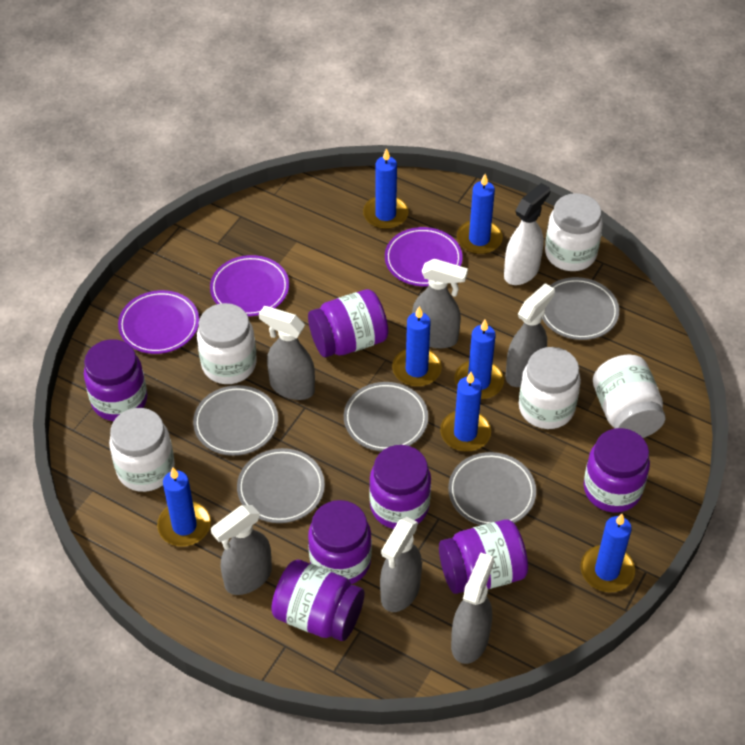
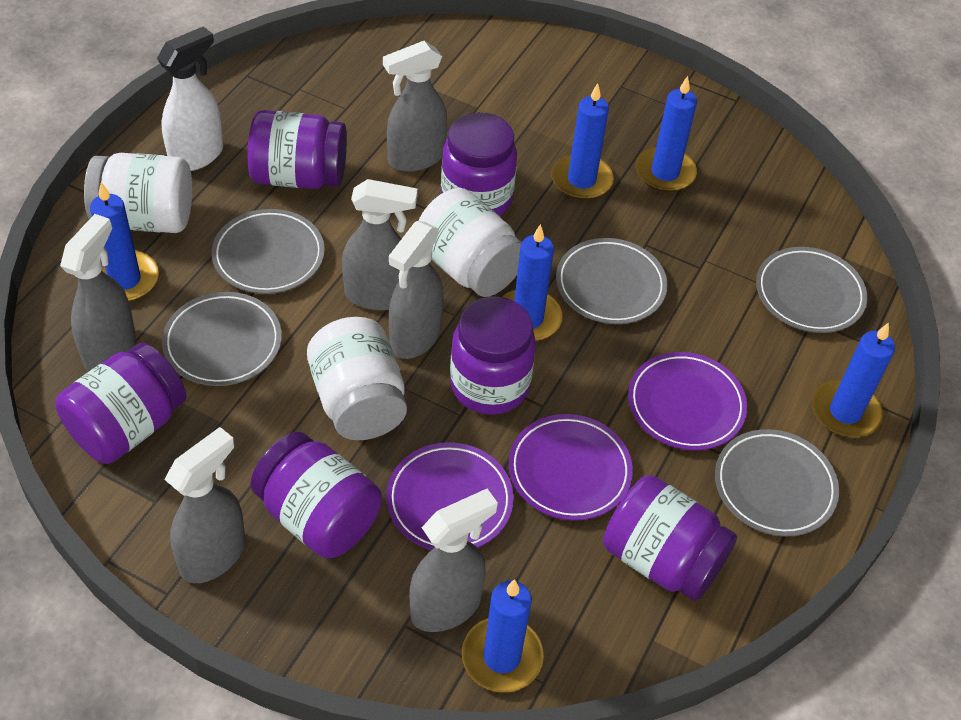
blue candle: [157,467,211,546] [363,148,409,229] [392,306,442,387] [440,372,491,452] [454,319,504,399] [457,174,503,254] [580,514,635,592] = 7 -> [90,182,159,302] [462,579,544,693] [502,224,563,341] [551,83,614,200] [635,76,697,192] [812,322,895,437] = 6
purple jar: [84,339,147,421] [271,559,364,641] [308,289,388,358] [308,500,372,584] [369,445,431,529] [439,520,528,594] [584,428,650,513] = 7 -> [55,343,187,464] [247,110,347,189] [250,432,382,558] [441,113,517,216] [450,297,536,415] [603,475,737,601] = 6
white jar: [109,408,175,492] [197,303,257,384] [519,347,581,429] [545,193,603,271] [593,355,665,438] = 5 -> [84,153,192,233] [307,317,407,440] [418,188,522,297] = 3

